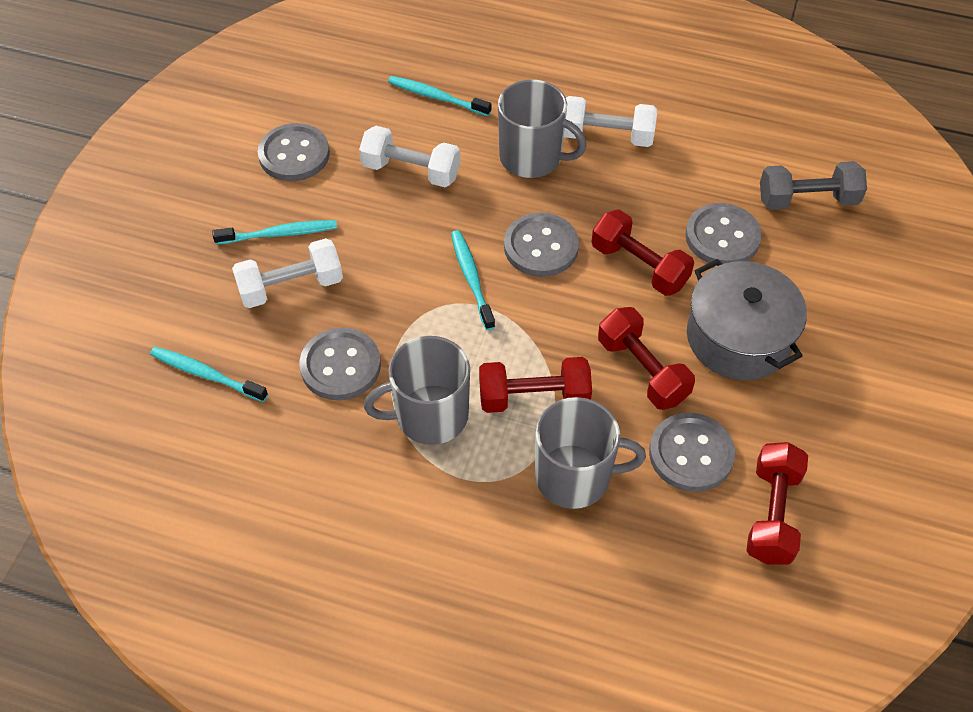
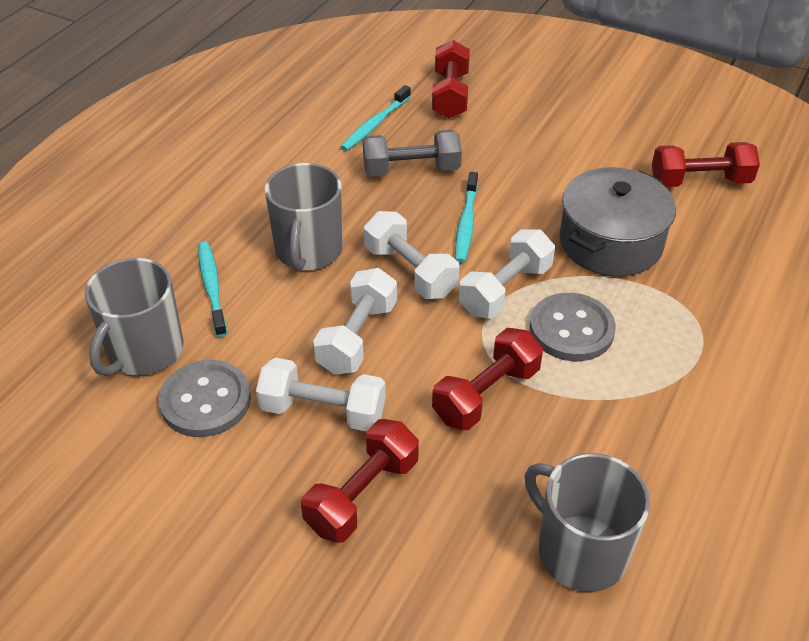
grey button: [258,123,330,181] [299,328,381,400] [504,212,579,277] [649,413,735,492] [685,203,762,266] = 5 -> [158,360,251,437] [530,293,616,361] = 2
turquoise toothbrush: [150,347,268,402] [212,220,337,245] [388,76,491,116] [451,230,495,330] = 4 -> [198,242,227,337] [340,85,411,151] [455,172,478,263] = 3
white dumbbell: [232,238,343,308] [359,126,460,187] [564,96,657,147] = 3 -> [256,358,386,432] [313,268,397,374] [364,211,459,299] [459,229,555,318] = 4

